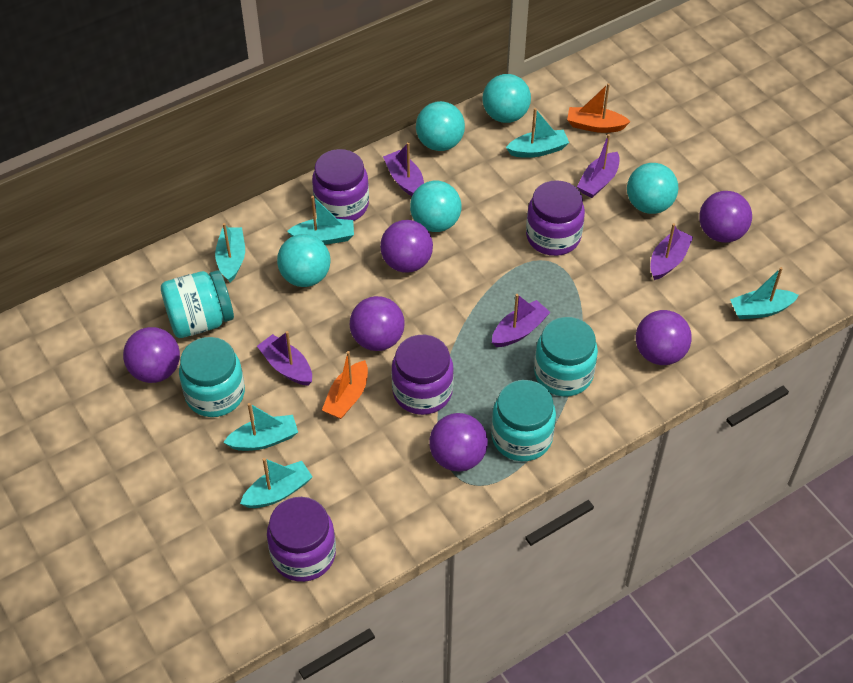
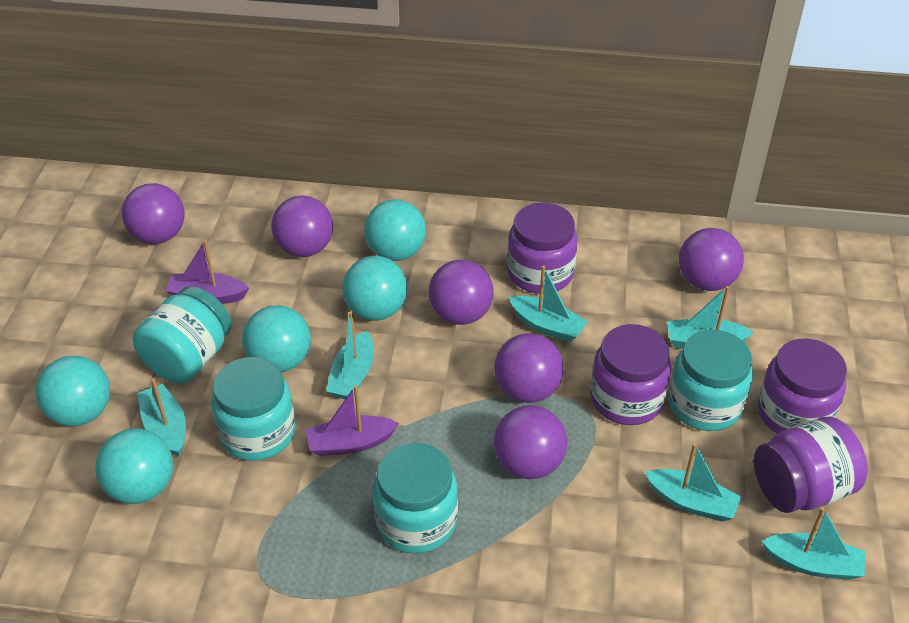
orange boat: [322,351,368,419] [567,83,631,133] = 2 -> none = 0
purple boat: [257,331,312,386] [383,142,424,196] [492,294,551,347] [577,134,620,198] [650,223,693,280] = 5 -> [166,240,249,304] [306,385,399,456] = 2

